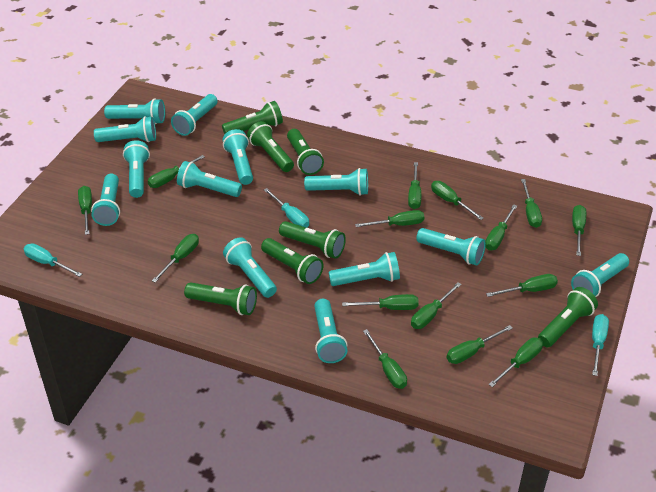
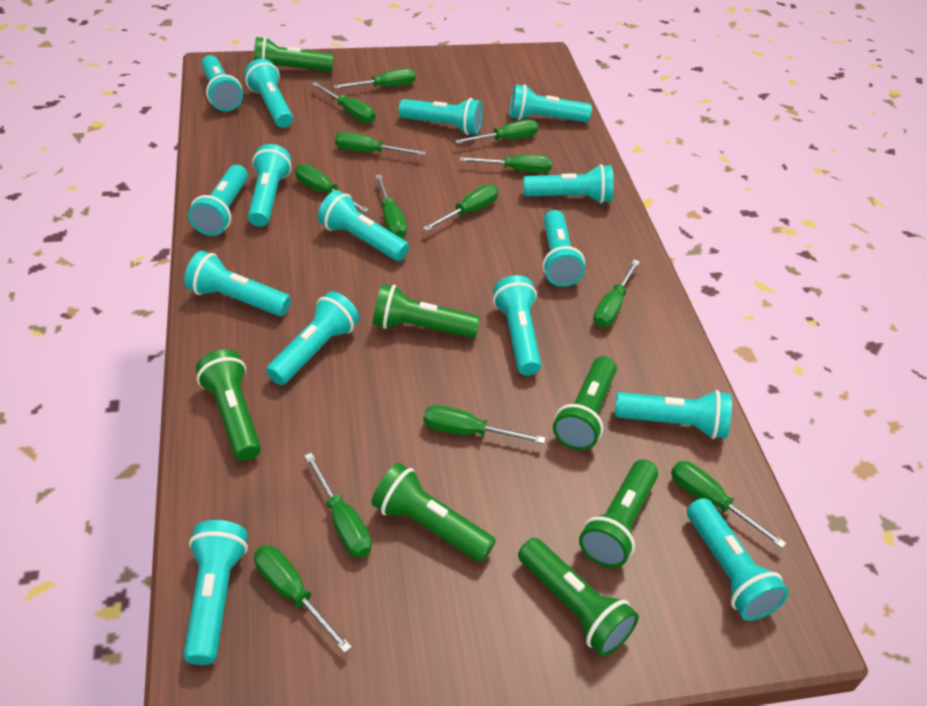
green screwdriver: [78,186,92,235] [148,155,205,188] [152,234,199,283] [342,294,419,310] [355,210,424,227] [363,329,407,389] [408,162,421,209] [411,282,462,329] [431,181,484,220] [447,325,513,364] [485,204,517,251] [486,274,558,297] [489,337,543,387] [521,179,542,228] [572,205,586,256] = 15 -> [254,545,352,653] [295,164,369,213] [304,453,372,558] [311,82,375,123] [333,68,416,89] [335,132,426,156] [375,175,407,238] [423,185,498,231] [423,405,545,444] [455,120,538,144] [460,154,552,173] [593,260,640,327] [671,461,786,548] = 13
turquoise flashlight: [91,174,120,226] [94,116,156,142] [104,99,165,124] [123,140,150,198] [171,94,218,136] [177,161,242,197] [223,129,253,185] [223,237,277,298] [304,168,368,196] [314,299,348,363] [329,252,400,286] [416,228,486,266] [571,253,629,297] = 13 -> [183,520,248,665] [184,251,291,316] [188,165,248,236] [201,55,243,111] [244,59,293,128] [248,144,292,227] [266,291,359,385] [318,190,409,261] [399,98,483,135] [493,275,541,375] [509,84,592,122] [523,164,614,203] [543,210,585,287] [615,390,732,439] [687,498,789,621] = 15
turquoise screwdriver: [24,243,82,277] [264,188,309,228] [592,314,609,376] = 3 -> none = 0

